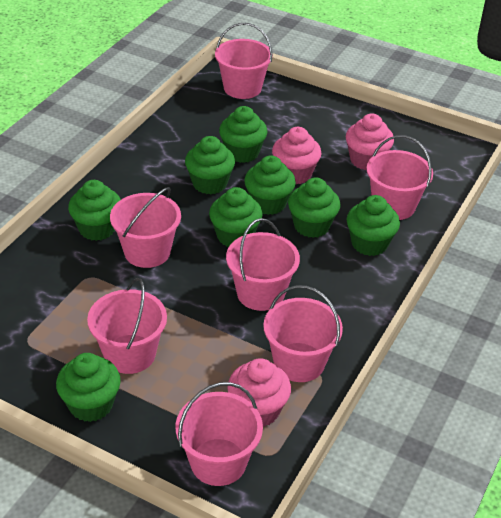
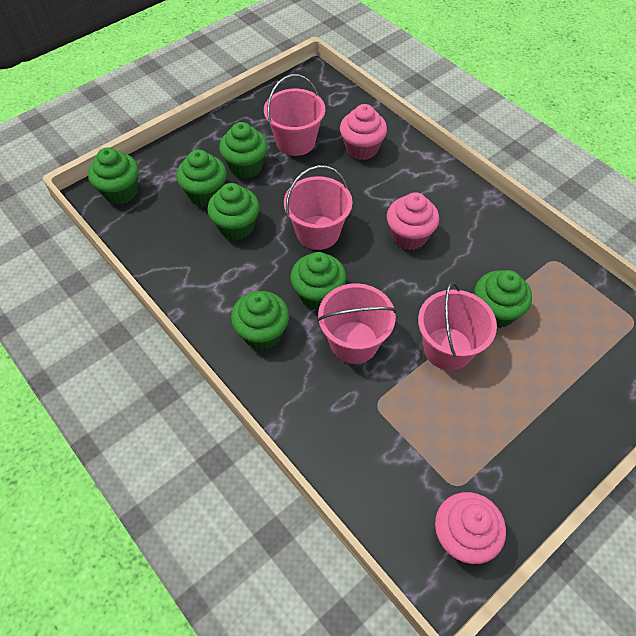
green cupcake: [56,353,121,422] [68,180,121,241] [185,136,235,194] [209,187,263,247] [219,106,268,163] [244,155,296,215] [288,177,340,238] [347,195,400,256] = 8 -> [88,147,139,204] [176,150,227,207] [207,183,260,240] [219,122,268,179] [231,291,289,350] [290,252,346,310] [474,270,532,328] = 7
pink bucket: [87,278,167,374] [110,187,181,268] [176,382,263,486] [215,23,273,99] [226,218,300,311] [263,285,343,382] [367,135,433,220] = 7 -> [264,74,325,156] [284,165,353,250] [317,283,397,364] [418,282,497,370] = 4

